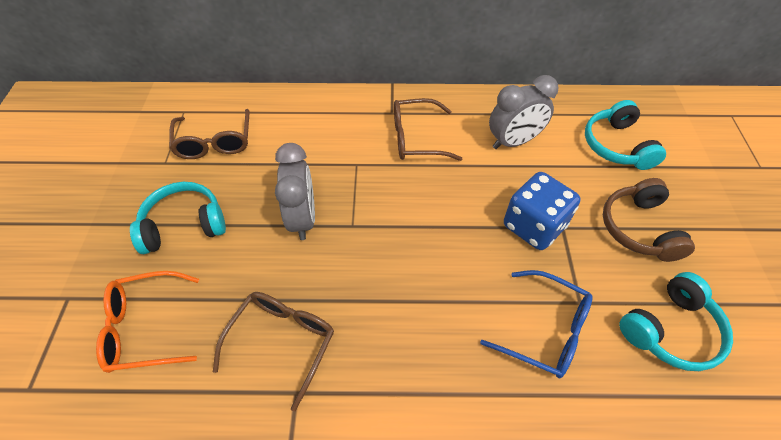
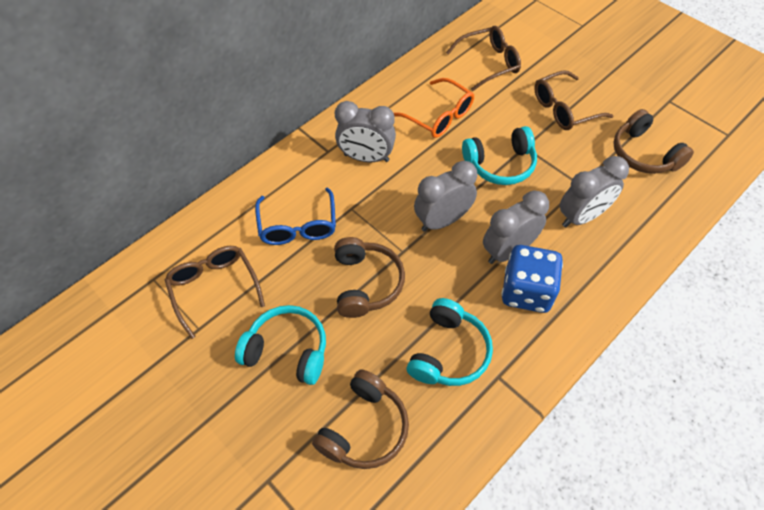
brown headphones: [603,178,695,262] = 1 -> [312,370,409,469] [334,237,405,318] [613,109,694,174] = 3
grey clock: [275,143,315,240] [489,75,559,149] = 2 -> [335,101,396,163] [414,161,478,232] [483,190,549,264] [560,156,629,227] = 4

